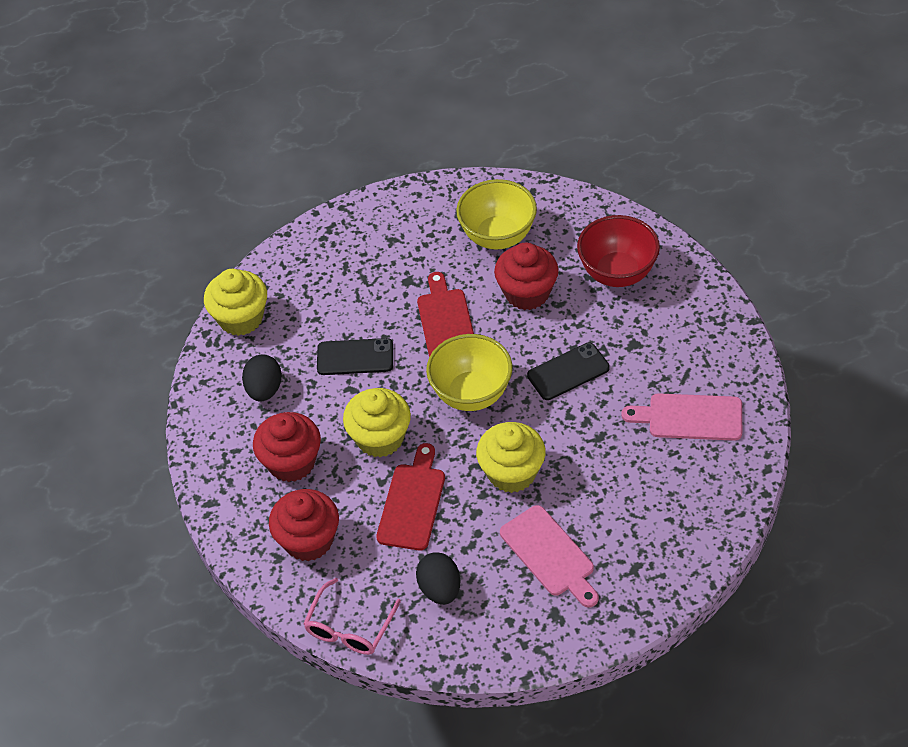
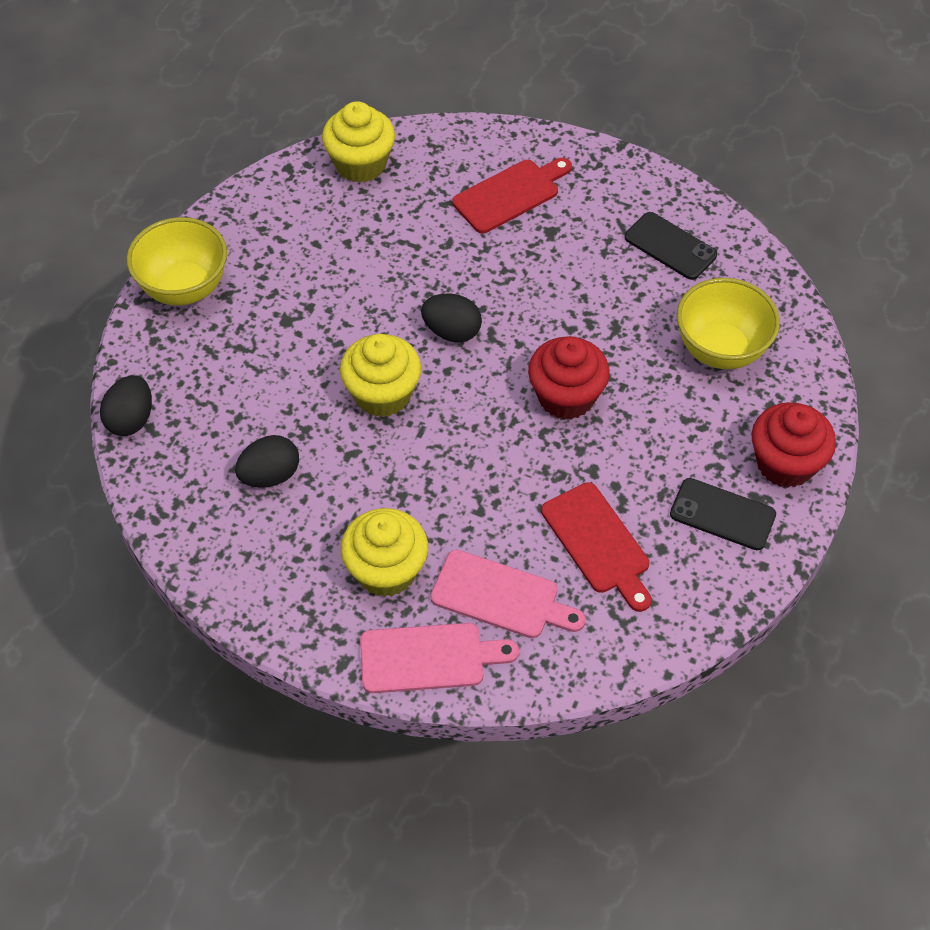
black egg: [242,355,282,402] [416,552,460,605] = 2 -> [100,375,152,436] [235,435,299,487] [421,294,482,343] = 3
pink glasses: [303,578,401,655] = 1 -> none = 0
red bowl: [577,215,660,287] = 1 -> none = 0
red cupcake: [253,412,321,482] [269,489,339,561] [494,242,559,310] = 3 -> [528,336,610,420] [752,402,836,488] = 2

